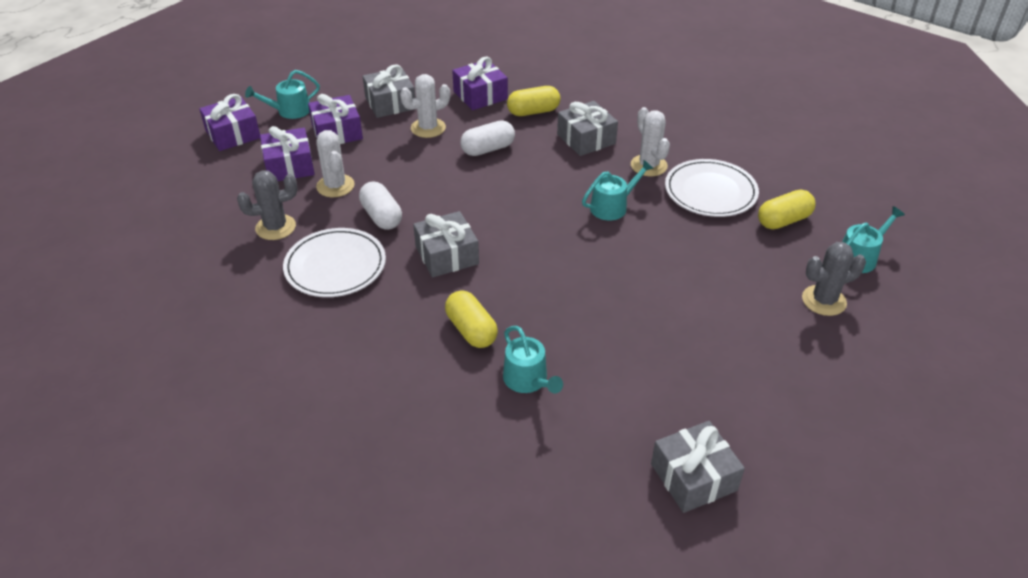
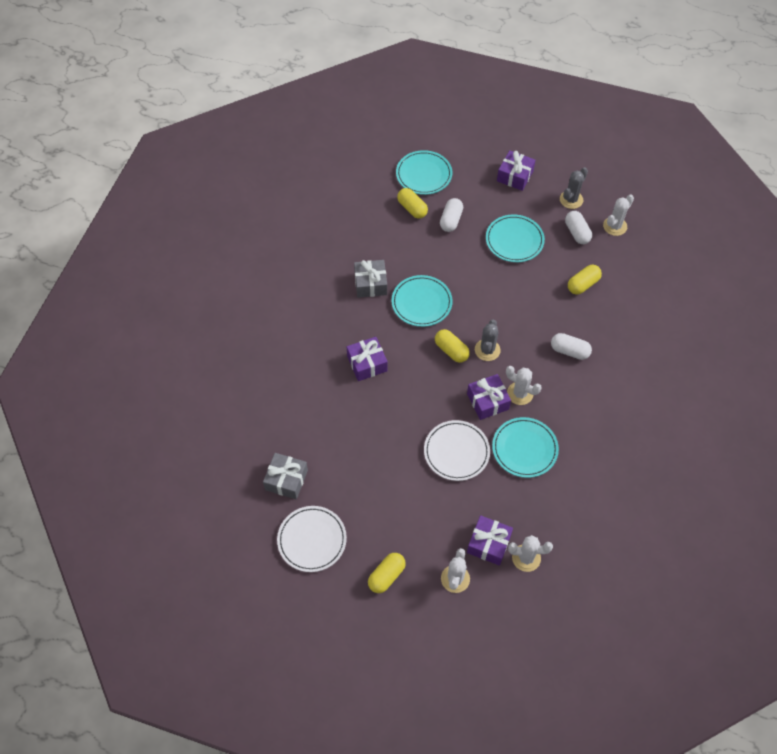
grey gift: [363,64,415,118] [413,211,479,277] [557,101,618,156] [651,421,745,513] = 4 -> [263,453,308,499] [354,260,387,298] = 2
turquoise plate: none = 0 -> [391,275,453,327] [396,150,452,195] [486,215,545,262] [492,417,559,478] = 4
turquoise watering can: [245,70,320,119] [503,326,563,393] [582,160,654,220] [842,206,905,273] = 4 -> none = 0
white cactus: [316,130,355,197] [400,74,450,138] [631,107,670,176] = 3 -> [441,548,470,593] [506,366,542,405] [508,535,553,572] [603,194,634,236] = 4
white capsule: [359,181,402,230] [460,120,515,156] = 2 -> [440,198,463,232] [551,333,592,360] [565,211,592,244] = 3
yellow capsule: [445,290,498,348] [507,86,560,116] [758,189,816,229] = 3 -> [368,553,406,593] [397,188,428,219] [435,329,470,363] [568,265,602,295] = 4

